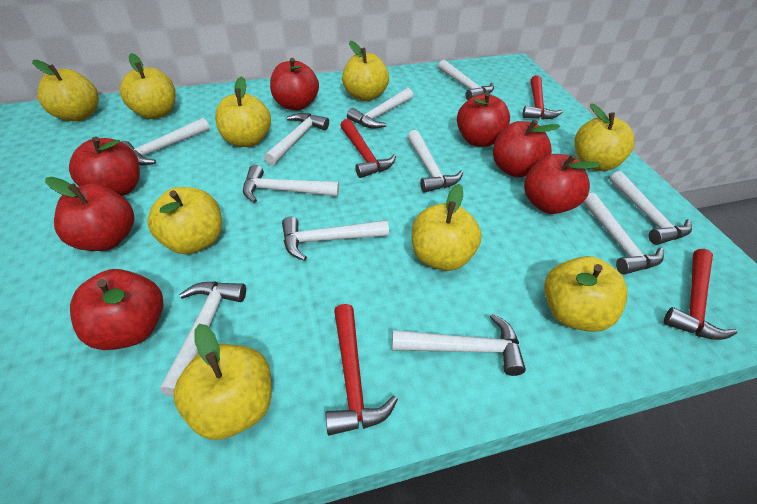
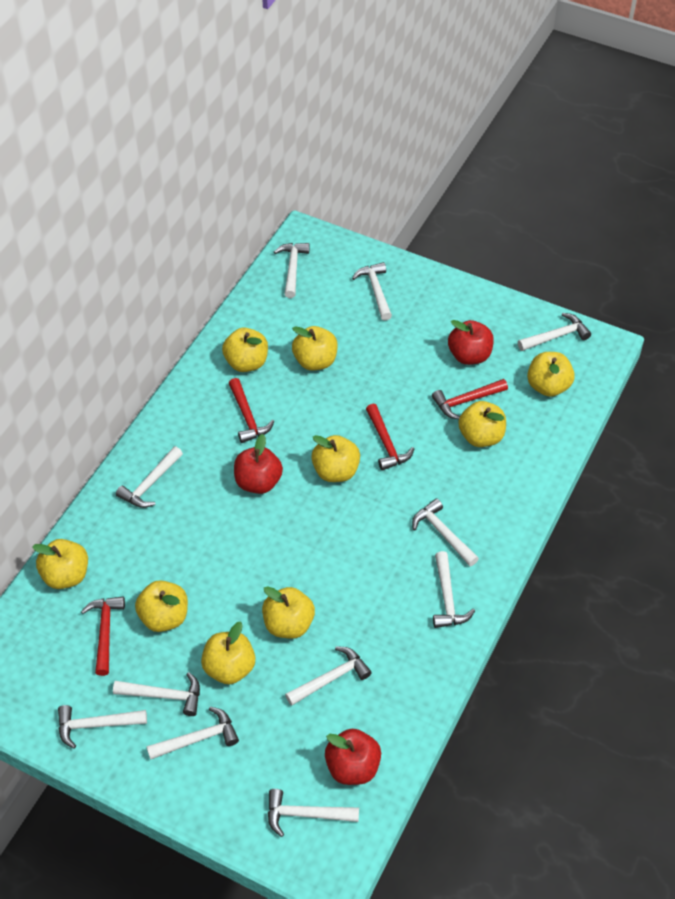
red apple: [45,177,134,251] [69,137,140,196] [70,269,163,350] [270,58,319,110] [457,92,510,147] [493,120,560,177] [524,154,601,214] = 7 -> [234,434,283,494] [325,729,381,785] [448,320,494,365] = 3

